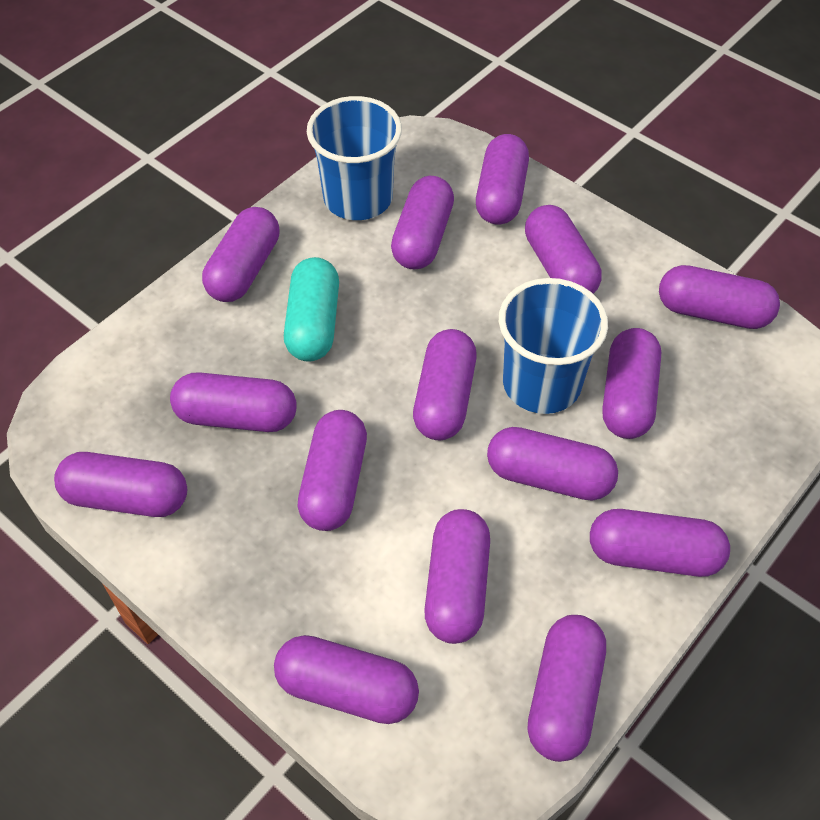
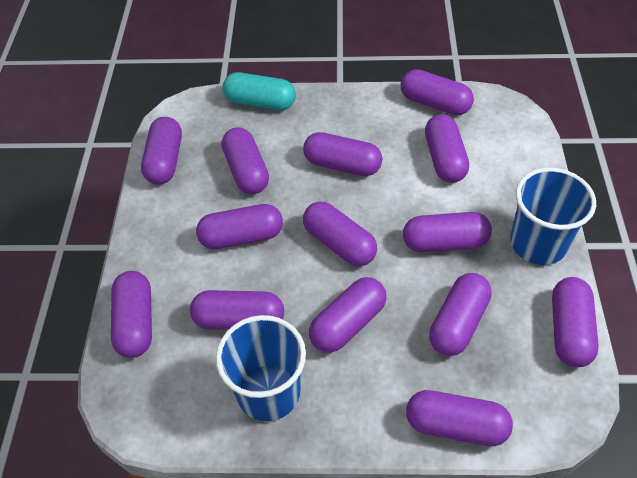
purple capsule: [54,452,187,517] [170,372,297,432] [202,207,280,302] [274,635,419,724] [298,410,367,531] [391,176,454,269] [413,329,476,440] [424,509,490,644] [476,134,529,224] [487,427,618,501] [525,205,602,294] [527,615,606,762] [590,509,730,577] [602,328,661,439] [659,265,780,329] = 15 -> [111,271,152,358] [141,117,182,185] [190,290,284,330] [196,204,283,249] [222,127,269,194] [303,132,382,176] [303,202,377,266] [309,277,387,353] [401,69,474,115] [403,212,492,252] [406,390,513,446] [425,114,469,183] [429,273,492,356] [552,277,599,367] = 14

